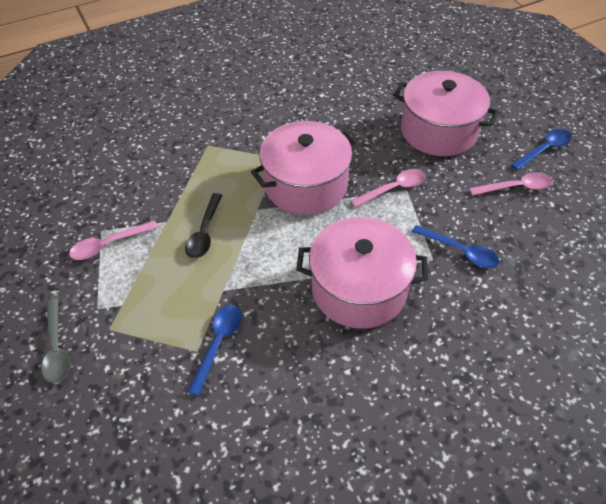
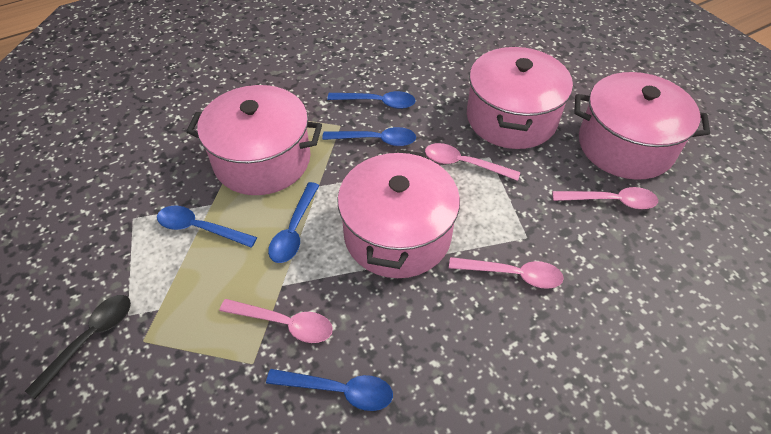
blue spoon: [187,305,242,396] [412,225,499,268] [511,129,572,171] = 3 -> [157,206,257,248] [266,369,393,411] [268,182,320,263] [322,127,416,146] [327,91,415,109] = 5
grey spoon: [41,299,71,383] = 1 -> none = 0
pink pot: [251,121,359,215] [296,217,428,329] [393,71,499,156] = 3 -> [186,85,322,195] [337,149,460,278] [467,46,573,149] [574,72,710,180] = 4
pink spoon: [69,220,158,260] [350,169,425,208] [469,172,553,196] = 3 -> [219,299,333,343] [425,143,520,181] [449,257,564,289] [552,187,658,209] = 4

